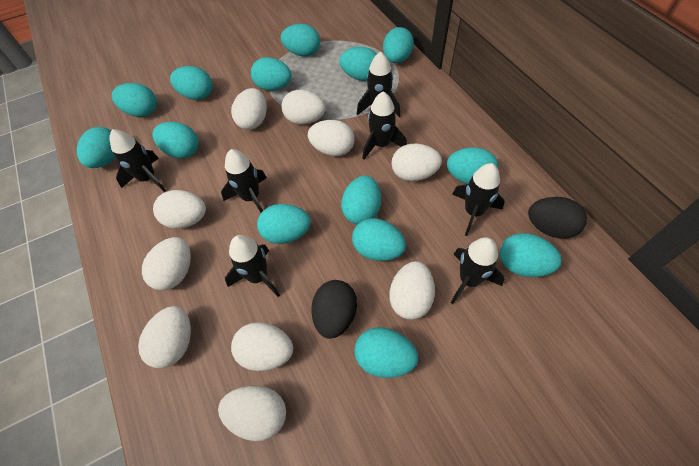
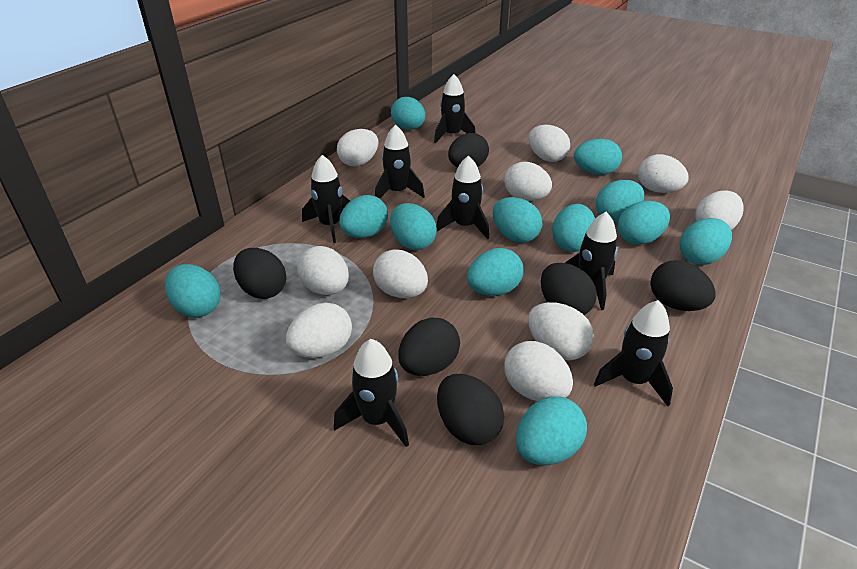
black egg: [311,280,357,339] [528,197,587,239] = 2 -> [233,248,286,299] [398,318,460,376] [437,374,504,445] [448,133,489,167] [541,263,597,315] [650,260,715,311] = 6
turquoise egg: [77,127,116,168] [112,83,157,117] [152,122,199,159] [170,66,212,100] [251,57,292,91] [257,204,311,244] [281,24,320,56] [339,47,377,81] [341,176,381,224] [352,218,406,261] [354,328,418,378] [383,27,414,63] [447,147,498,184] [500,233,562,277] = 14 -> [165,264,221,318] [339,195,388,238] [390,203,437,250] [391,97,426,130] [467,248,524,296] [493,197,542,243] [516,396,587,465] [552,204,595,252] [574,139,622,175] [596,180,644,222] [618,201,670,245] [679,218,732,265] = 12

